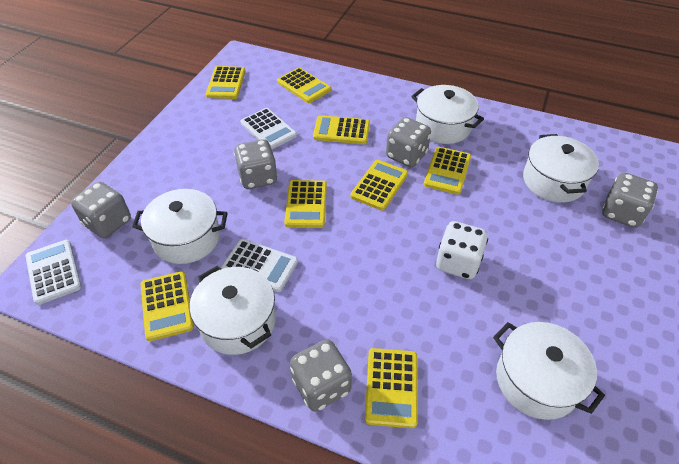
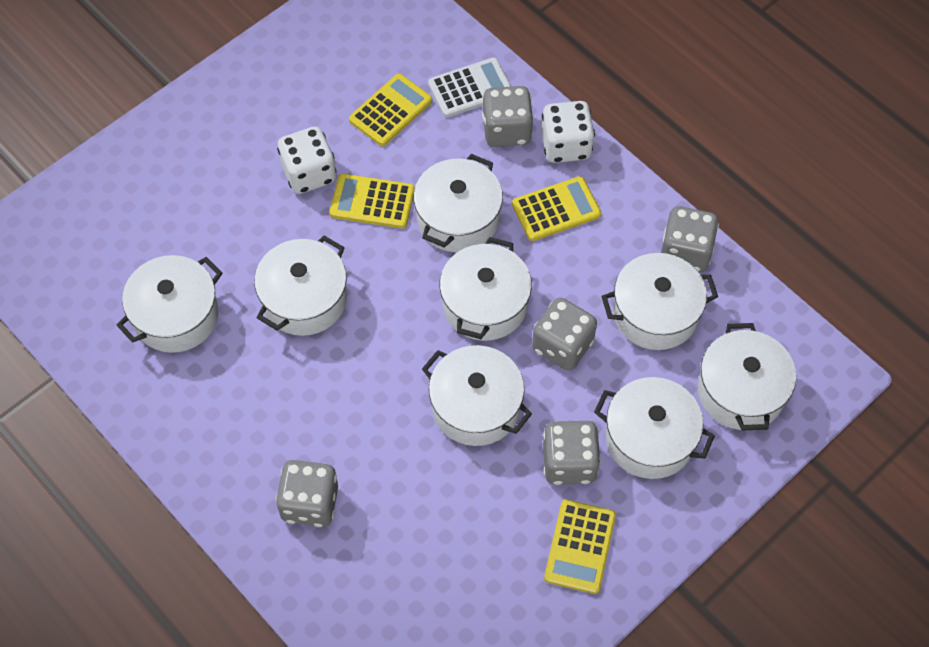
white calculator: [25,240,82,305] [221,239,298,292] [241,108,297,149] = 3 -> [428,57,511,117] = 1
white dice: [436,221,488,279] = 1 -> [277,127,336,194] [541,101,595,163] = 2
white pot: [132,189,228,264] [190,265,276,355] [411,85,484,144] [493,322,605,420] [523,134,599,203] = 5 -> [116,255,222,353] [254,235,347,336] [413,154,503,252] [422,345,532,446] [440,237,532,341] [594,377,715,479] [601,253,718,350] [698,323,796,431] = 8
yellow calculator: [141,271,194,341] [206,66,245,99] [277,68,331,103] [284,180,327,228] [313,115,370,144] [351,160,408,211] [365,348,418,428] [424,147,471,194] = 8 -> [330,174,415,228] [349,74,432,146] [512,176,601,241] [544,500,616,594] = 4

